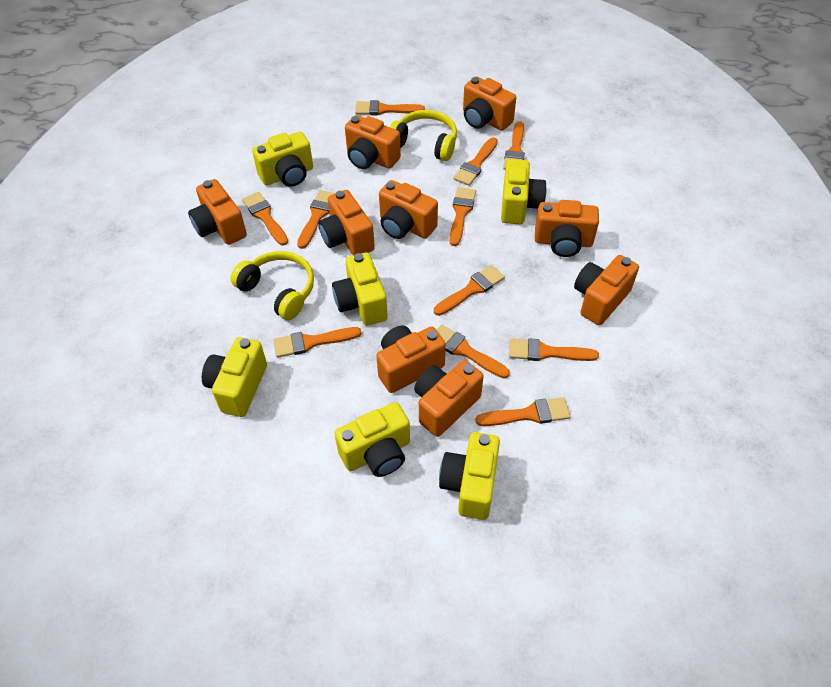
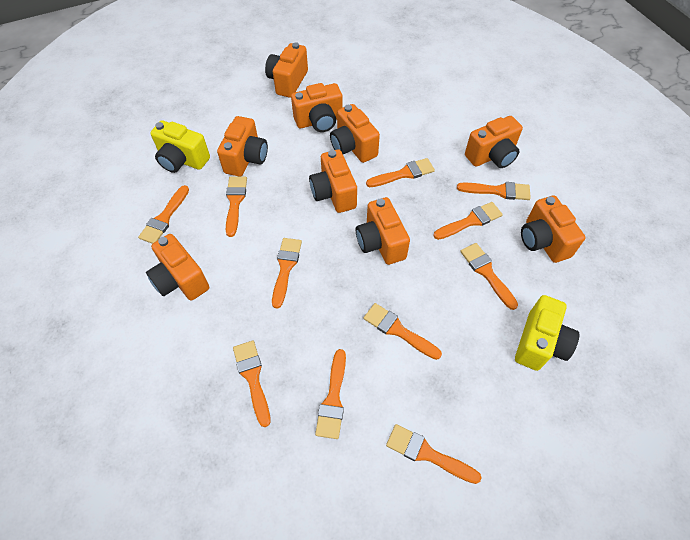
yellow camera: [202,337,267,417] [252,131,313,187] [332,253,388,326] [334,402,410,477] [439,432,500,520] [501,159,546,224] = 6 -> [150,120,210,173] [515,295,580,371] = 2
yellow headphones: [231,251,314,320] [390,110,457,161] = 2 -> none = 0

